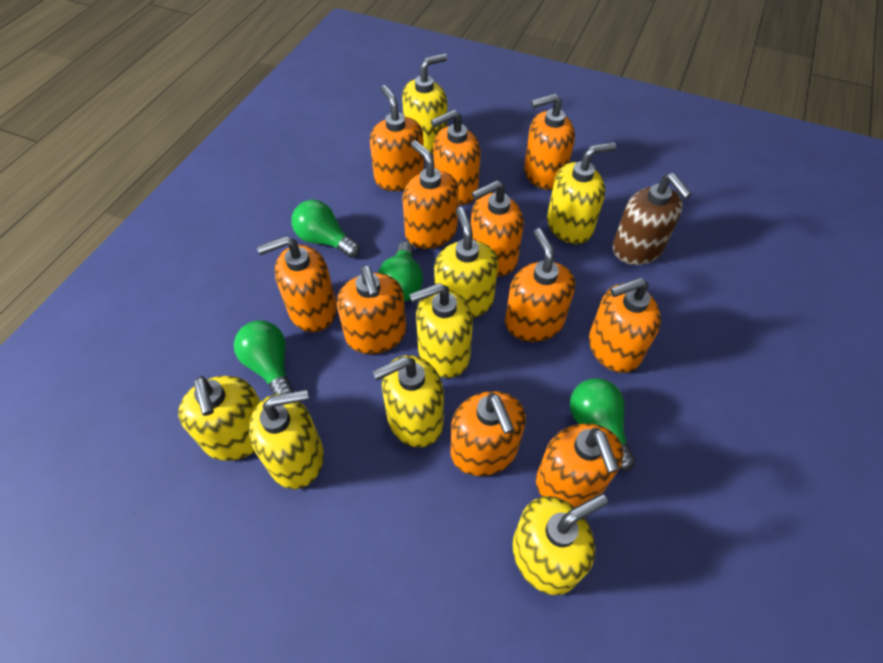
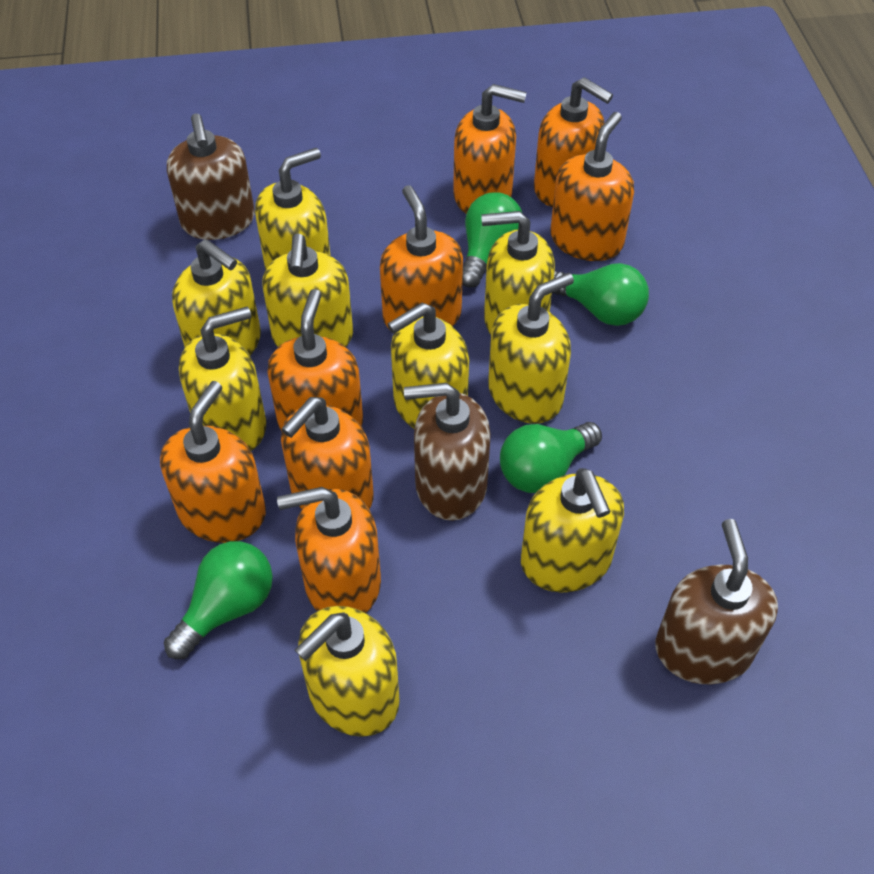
brown soap dispenser: [613,173,692,265] = 1 -> [167,113,255,240] [404,383,491,521] [655,519,778,684] = 3
orange soap dispenser: [257,236,337,332] [337,266,406,354] [370,85,424,191] [402,140,459,249] [431,109,481,205] [450,391,526,476] [471,180,524,276] [505,228,575,342] [524,94,575,190] [536,424,623,507] [589,278,661,373] = 11 -> [160,381,266,543] [267,289,363,431] [277,487,381,613] [281,397,374,509] [380,185,463,331] [453,84,527,213] [534,77,613,207] [550,112,634,261] = 8
yellow soap dispenser: [178,376,261,461] [249,389,324,489] [372,355,444,447] [402,54,447,154] [409,283,473,378] [434,207,498,318] [512,494,608,595] [547,142,616,244] = 8 -> [172,239,261,355] [179,307,266,451] [255,148,331,270] [262,233,353,347] [295,606,400,737] [388,303,469,429] [481,211,555,334] [488,273,574,424] [521,468,624,592] = 9

